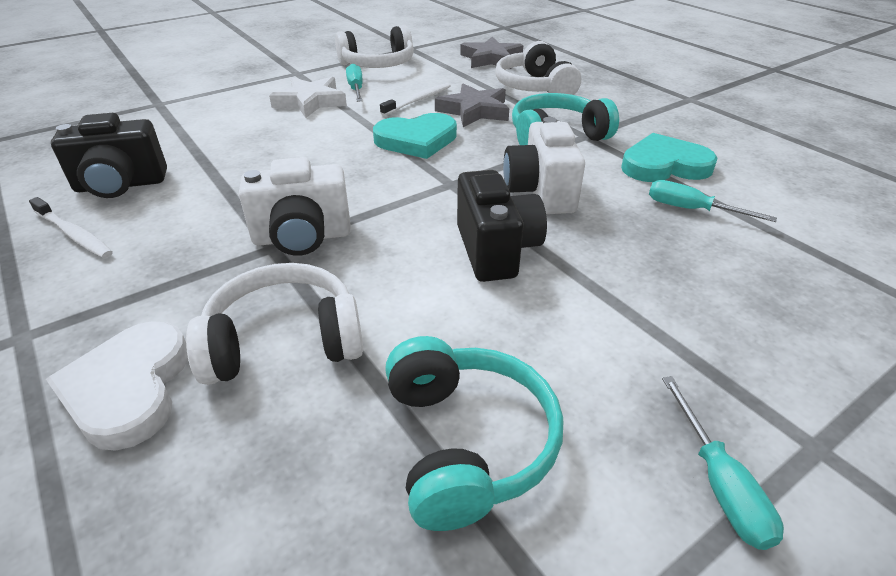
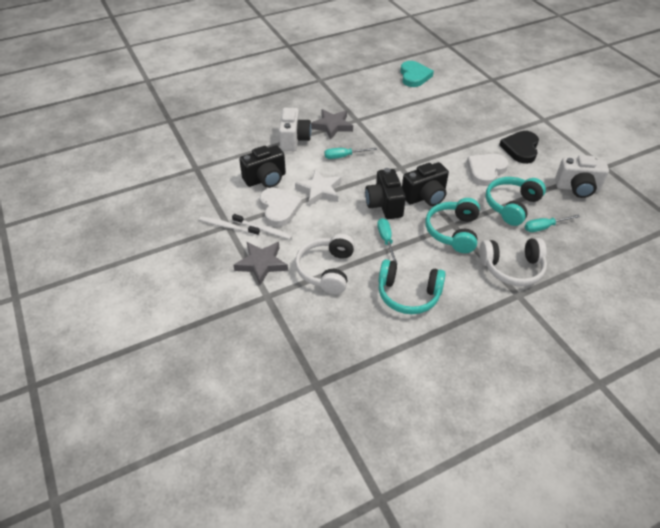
black camera: [51,113,167,198] [457,170,547,282] = 2 -> [239,145,286,188] [365,168,406,219] [402,162,449,206] = 3
black heart: none = 0 -> [499,131,539,164] = 1
turquoise headphones: [385,336,563,531] [512,93,619,145] = 2 -> [379,259,446,314] [425,198,480,253] [485,177,546,226] = 3
turquoise heart: [373,113,457,159] [621,133,718,182] = 2 -> [400,61,434,87] = 1
white headphones: [186,263,363,385] [335,25,414,68] [495,41,581,95] = 3 -> [295,234,355,294] [479,238,547,286] = 2
white heart: [46,321,188,451] = 1 -> [260,188,302,227] [467,154,509,186] = 2

